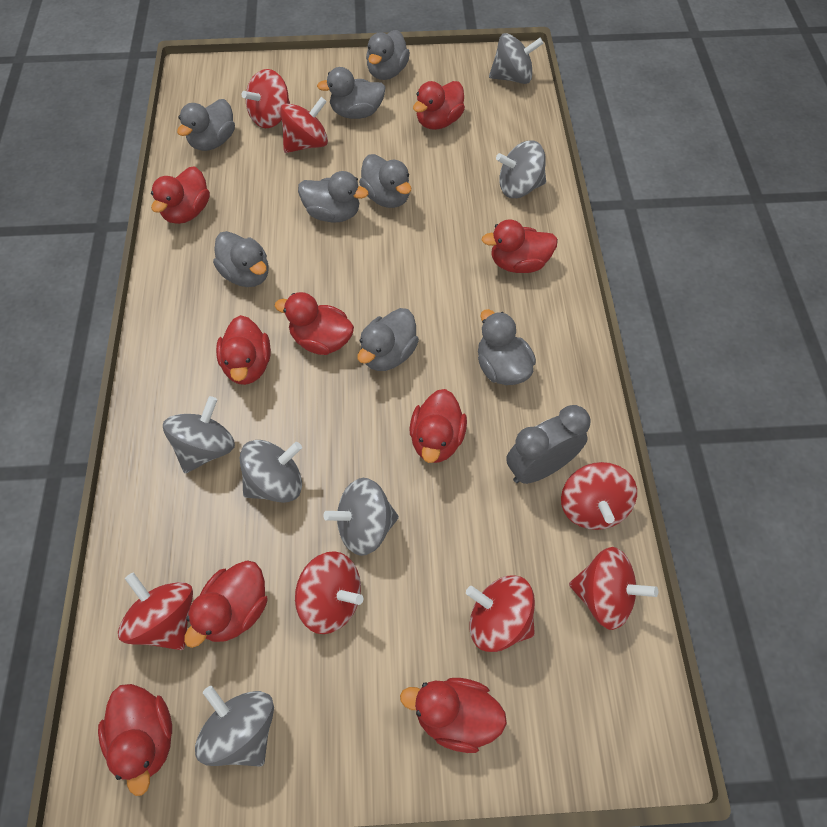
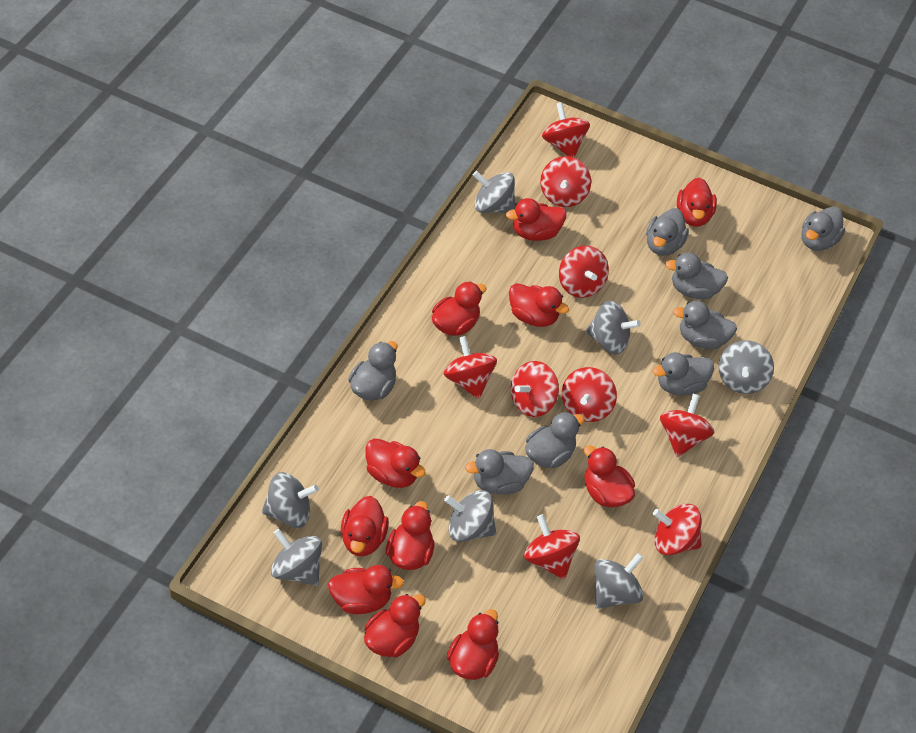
grey clock: [506,405,591,484] = 1 -> none = 0
grey spinning top: [163,396,235,473] [195,686,274,767] [240,440,302,503] [323,478,399,556] [489,33,543,84] [496,141,546,198] = 6 -> [262,472,319,528] [271,529,322,586] [444,490,496,542] [473,171,516,213] [586,301,641,354] [594,553,643,609] [718,340,774,394] = 7
red duck: [98,684,172,796] [151,166,210,224] [184,560,268,648] [216,315,271,385] [274,292,354,355] [400,678,507,753] [409,389,467,463] [413,81,465,130] [482,220,558,273] = 9 -> [328,565,404,614] [341,496,389,556] [364,594,426,657] [365,438,426,488] [386,501,435,570] [432,281,487,336] [447,609,499,680] [506,198,566,241] [509,283,569,327] [584,445,635,507] [677,177,717,227] = 11
red spinning top: [118,572,193,650] [242,69,290,128] [280,97,328,153] [295,551,363,634] [466,575,535,652] [561,462,637,530] [569,547,658,630] = 7 -> [443,336,497,399] [511,361,559,417] [524,514,580,580] [540,156,591,207] [542,102,590,158] [559,246,609,298] [562,367,617,422] [653,504,702,555] [660,394,714,457] = 9

